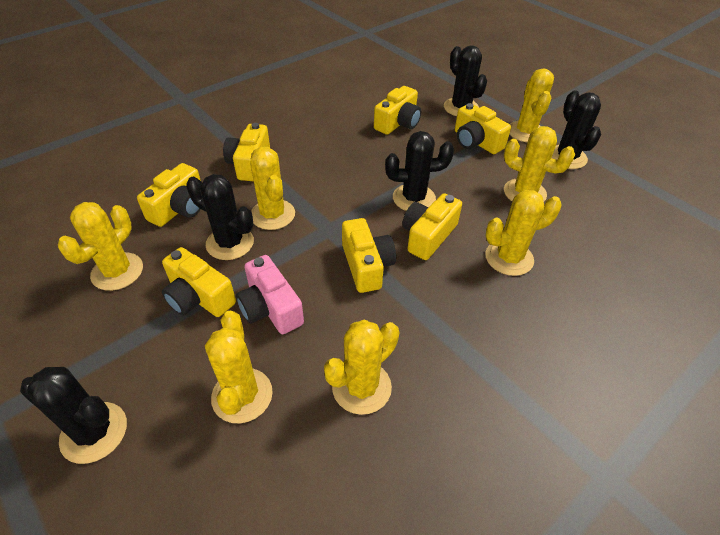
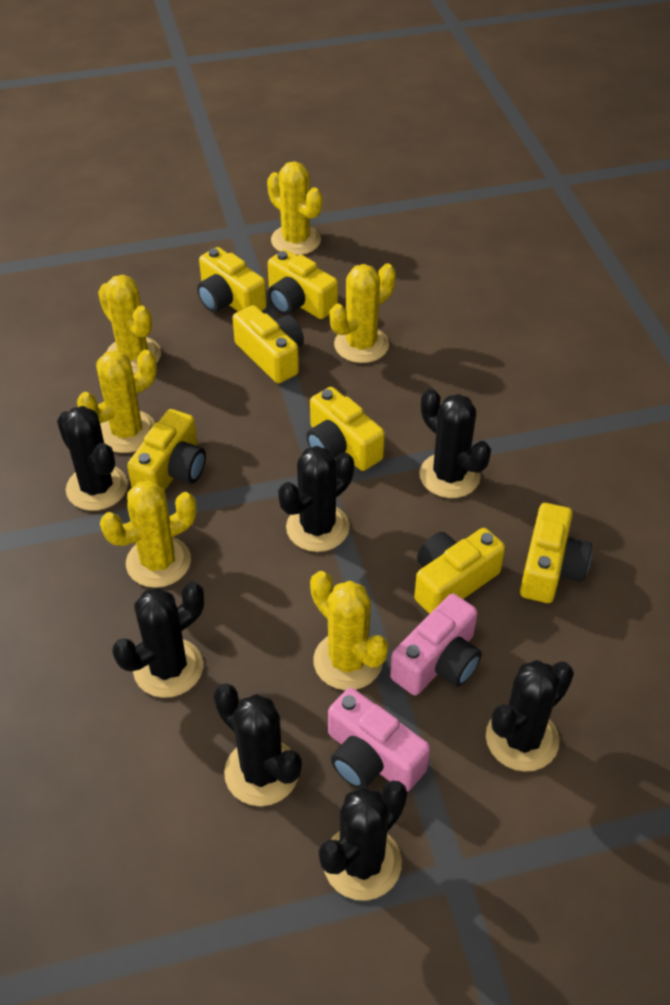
black cactus: [20,367,127,464] [186,174,254,260] [385,131,454,211] [444,46,487,116] [551,90,601,169] = 5 -> [57,406,128,511] [112,582,204,698] [213,684,302,806] [278,446,354,552] [319,780,407,901] [419,389,491,498] [486,660,574,772] = 7
pink camera: [236,255,304,334] = 1 -> [328,688,430,792] [390,593,482,695] = 2
yellow cactus: [58,202,143,291] [205,311,273,423] [250,147,295,230] [324,319,399,415] [485,190,562,276] [504,126,575,202] [510,68,554,142] = 7 -> [77,350,157,453] [98,275,161,374] [100,481,197,588] [267,161,322,255] [310,571,389,690] [329,263,396,363] = 6

